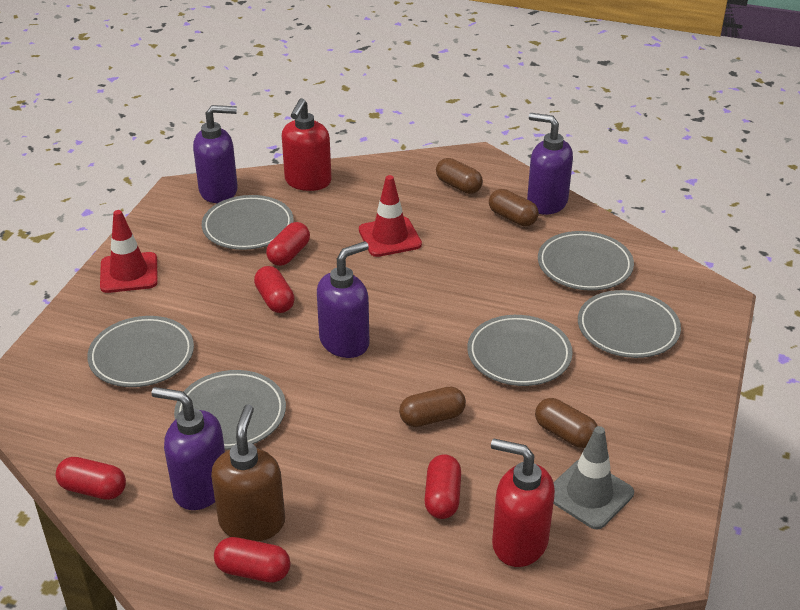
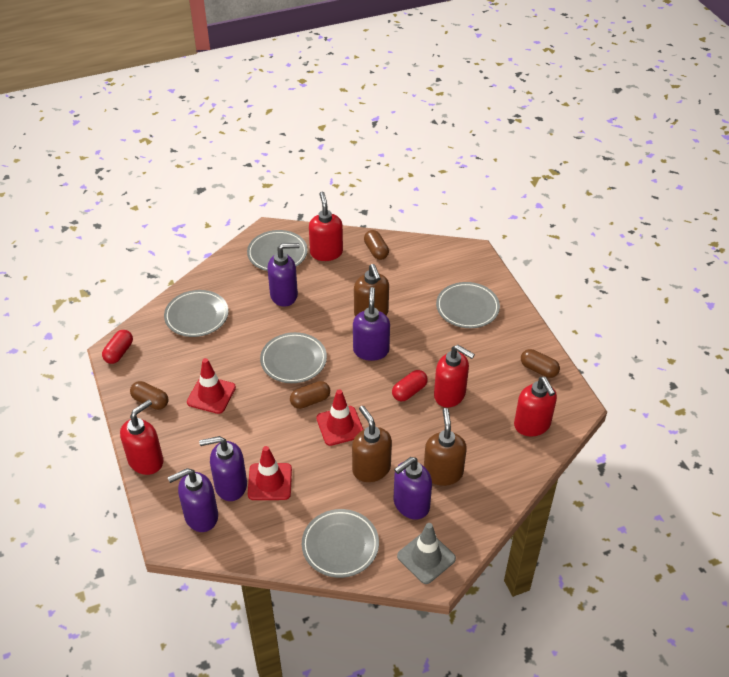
brown soap dispenser: [211,404,285,541] = 1 -> [352,406,392,482] [354,264,389,317] [424,408,467,486] = 3
grey plate: [87,316,194,387] [174,370,286,450] [202,195,294,250] [467,315,573,386] [538,231,634,291] [578,290,681,358] = 6 -> [164,290,229,337] [247,230,308,271] [260,332,327,383] [302,509,379,578] [436,282,500,328] = 5
purple soap dispenser: [151,387,225,510] [193,105,238,203] [317,241,370,358] [527,113,573,215] = 4 -> [168,468,218,532] [199,436,247,501] [268,243,300,307] [353,287,390,361] [394,457,432,519] = 5
red capsule: [55,457,126,500] [214,537,291,583] [254,266,295,313] [266,222,310,266] [424,454,461,519] = 5 -> [102,330,133,364] [392,370,428,401] = 2
red soap dispenser: [282,98,332,191] [491,438,555,567] = 2 -> [120,399,163,475] [309,192,343,261] [434,345,475,408] [514,377,557,437] = 4
red traffic cone: [100,210,158,293] [359,175,422,257] = 2 -> [187,358,236,414] [248,446,292,500] [316,389,364,446] = 3

